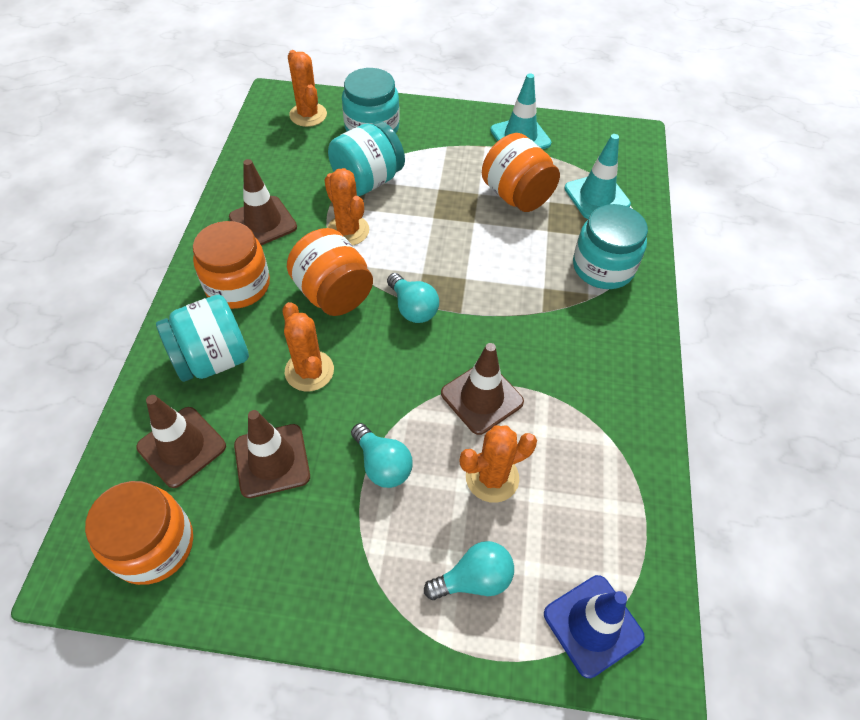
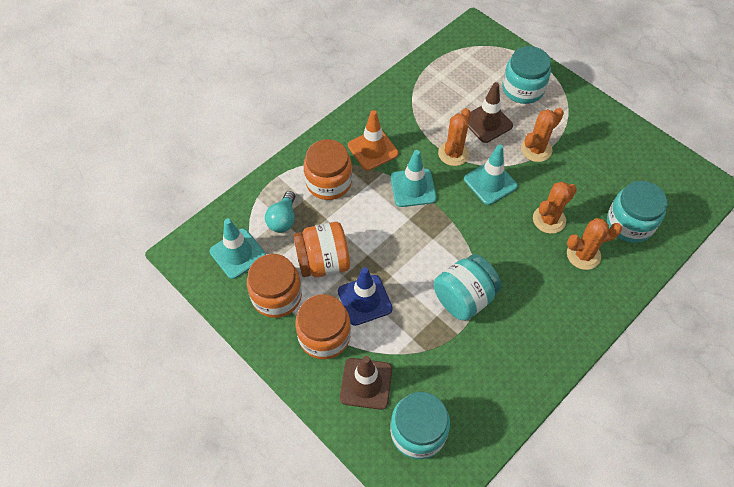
brown traffic cone: [136,395,226,488] [229,159,297,245] [234,410,310,498] [441,343,524,435] = 4 -> [340,356,392,410] [468,82,513,143] = 2
orange traffic cone: none = 0 -> [348,110,399,171] = 1
turquoise light bulb: [351,423,413,488] [387,273,439,323] [424,541,514,600] = 3 -> [265,191,295,233] = 1
turquoise traffic cone: [490,73,551,149] [564,134,631,219] = 2 -> [210,218,266,279] [391,150,437,207] [464,144,518,205] = 3

